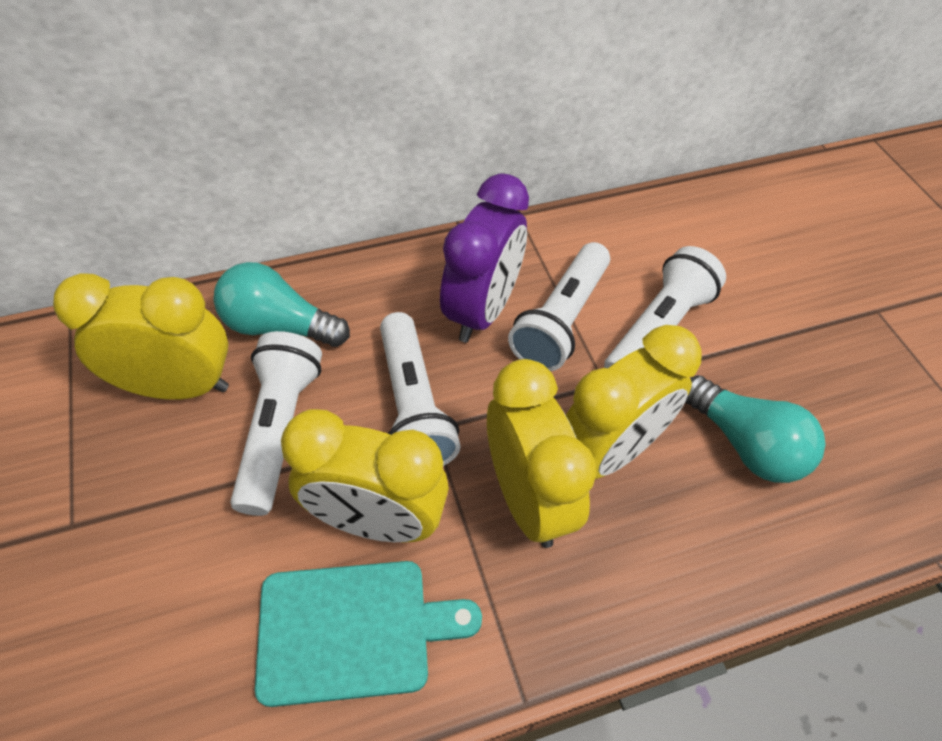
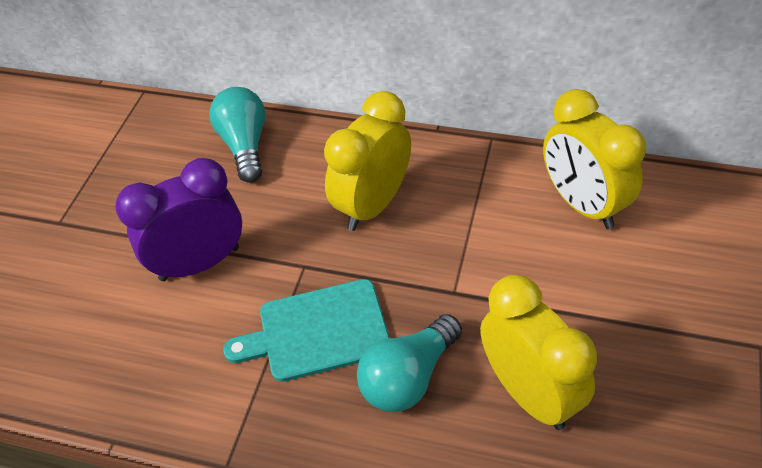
white flashlight: [230,331,322,516] [380,312,461,466] [508,242,610,371] [604,246,726,368] = 4 -> none = 0
yellow clock: [53,273,229,400] [281,409,449,543] [487,359,596,548] [566,325,702,479] = 4 -> [324,91,411,231] [480,275,597,430] [543,89,646,229] = 3

